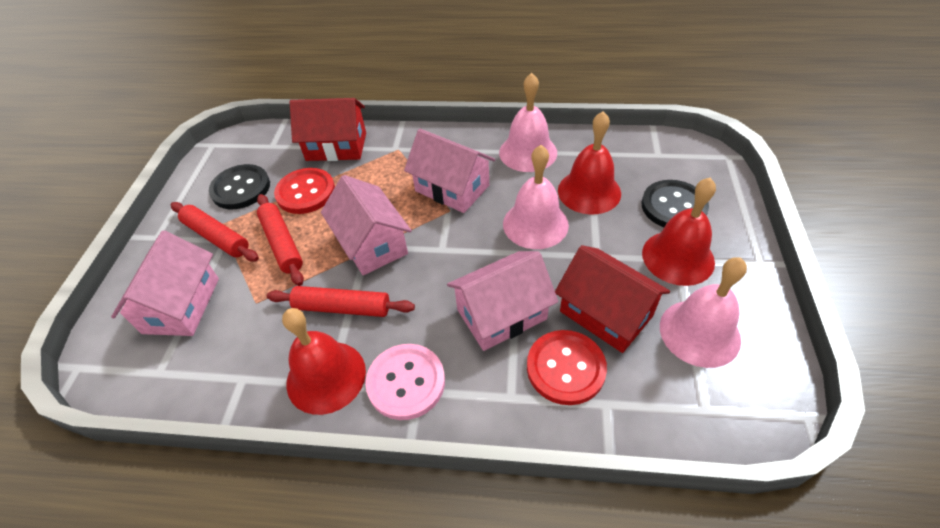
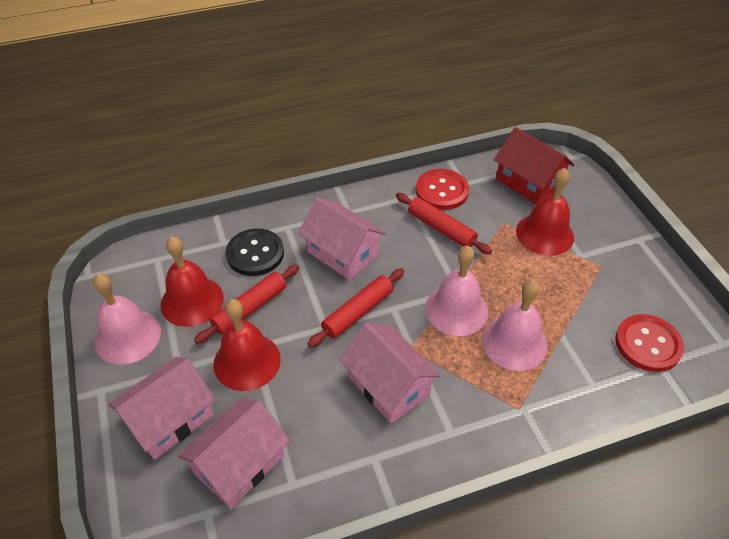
black button: [209,164,270,209] [642,180,709,227] = 2 -> [226,228,284,276] = 1
pink button: [365,344,445,420] = 1 -> none = 0
red house: [290,98,366,161] [555,245,670,353] = 2 -> [494,127,574,204] = 1

